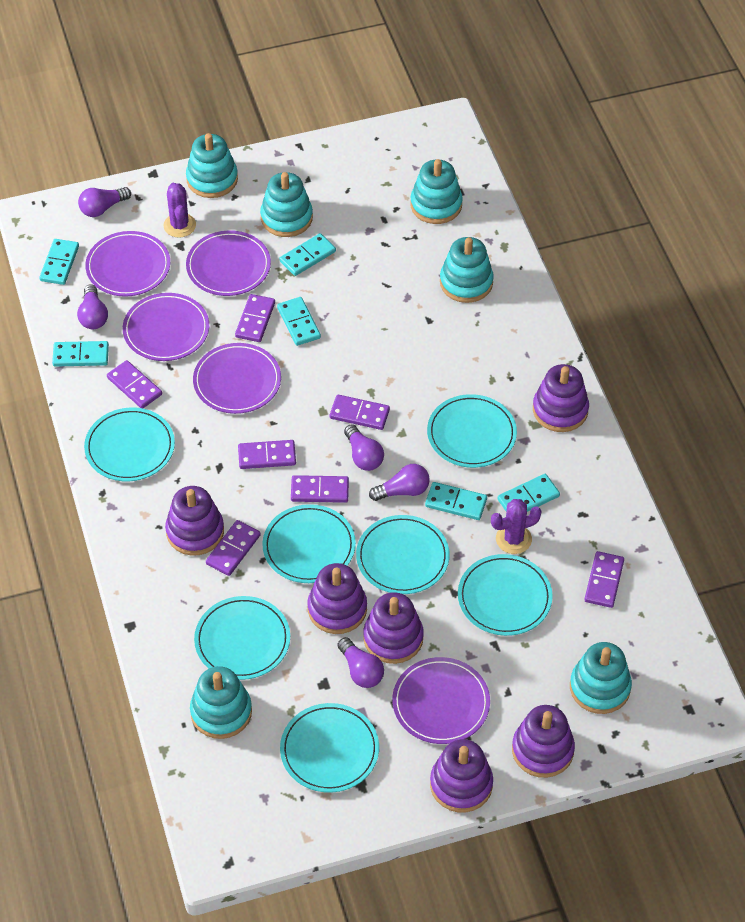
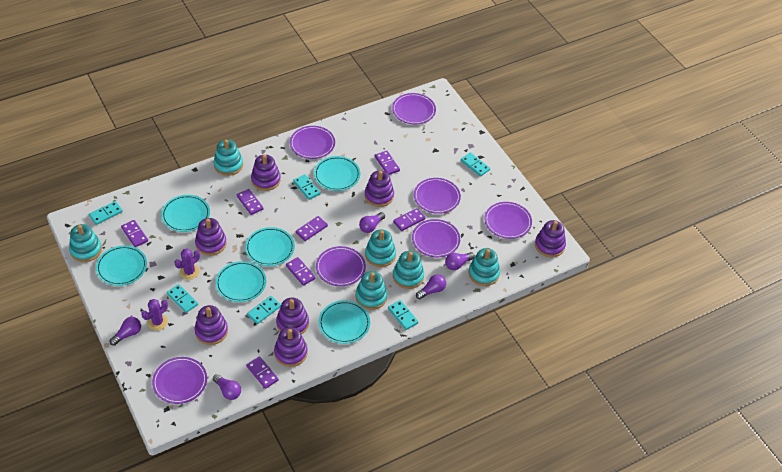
purple plate: [85,231,170,297] [123,293,209,361] [186,230,271,296] [193,343,281,414] [392,657,490,744] = 5 -> [152,357,207,404] [290,126,335,159] [316,246,366,286] [392,93,436,124] [412,219,460,257] [414,178,461,214] [484,202,532,239] = 7
purple stacking toy: [165,486,224,556] [307,563,367,634] [363,592,424,664] [430,739,493,812] [512,705,575,778] [533,364,589,432] = 6 -> [194,305,228,345] [195,218,227,256] [251,154,281,191] [274,327,308,367] [276,298,309,334] [365,171,394,207] [535,220,566,257] = 7
turquoise plate: [84,407,175,481] [194,596,290,680] [262,504,356,583] [280,703,379,793] [356,515,450,594] [427,394,517,468] [458,554,553,636] = 7 -> [96,245,147,286] [161,195,210,232] [216,261,266,302] [245,227,295,266] [314,156,360,191] [319,300,370,344] = 6

